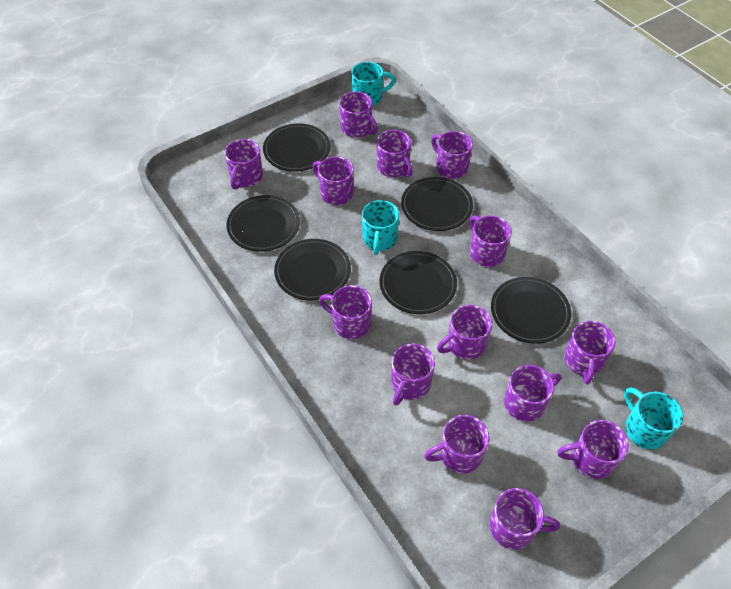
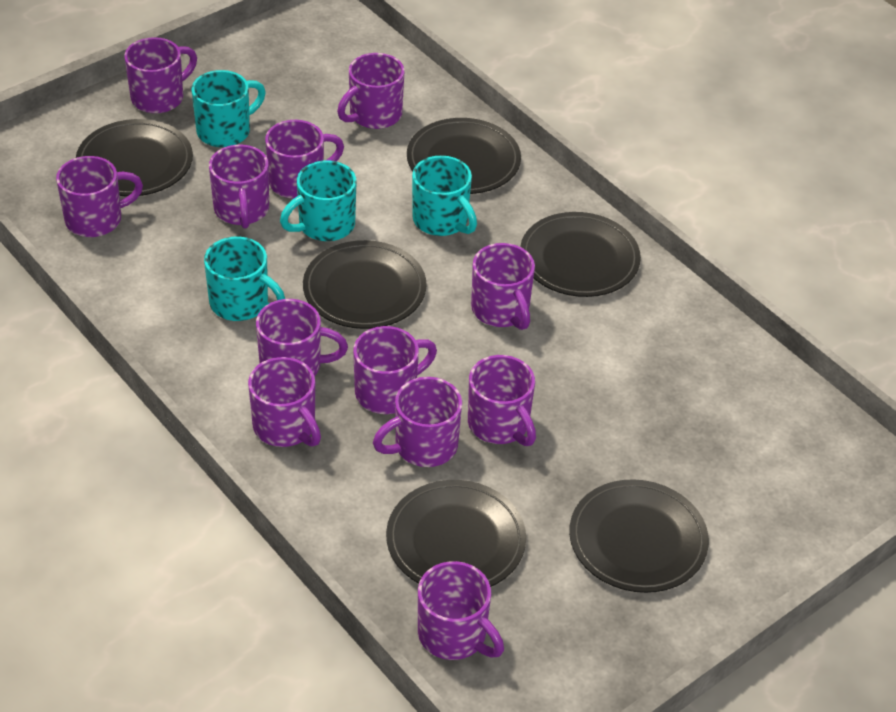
purple mug: [224,139,263,189] [313,156,354,205] [319,285,372,339] [339,92,378,138] [377,130,413,177] [391,343,435,406] [424,415,489,474] [431,131,473,179] [437,305,492,360] [469,215,512,267] [489,488,560,550] [504,365,561,422] [557,420,629,479] [564,321,616,384] = 14 -> [56,156,143,237] [124,37,197,114] [209,145,269,229] [248,357,321,447] [256,299,348,376] [265,120,344,199] [337,53,405,129] [353,326,437,414] [373,377,462,467] [418,561,504,660] [468,355,536,446] [471,243,535,330] = 12
turquoise mug: [351,62,396,106] [362,200,399,255] [624,387,683,450] = 3 -> [192,70,266,147] [204,237,285,321] [280,160,356,241] [412,156,477,236] = 4

